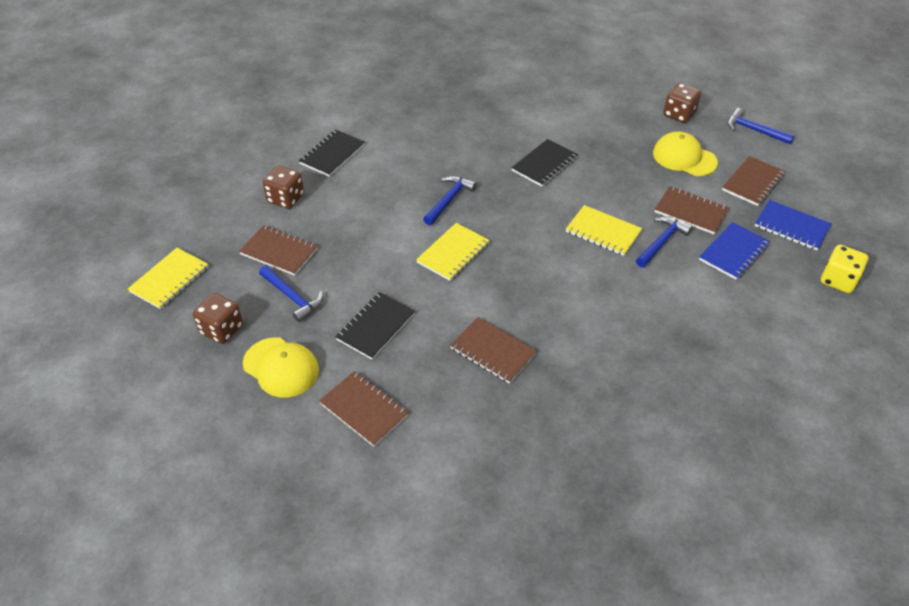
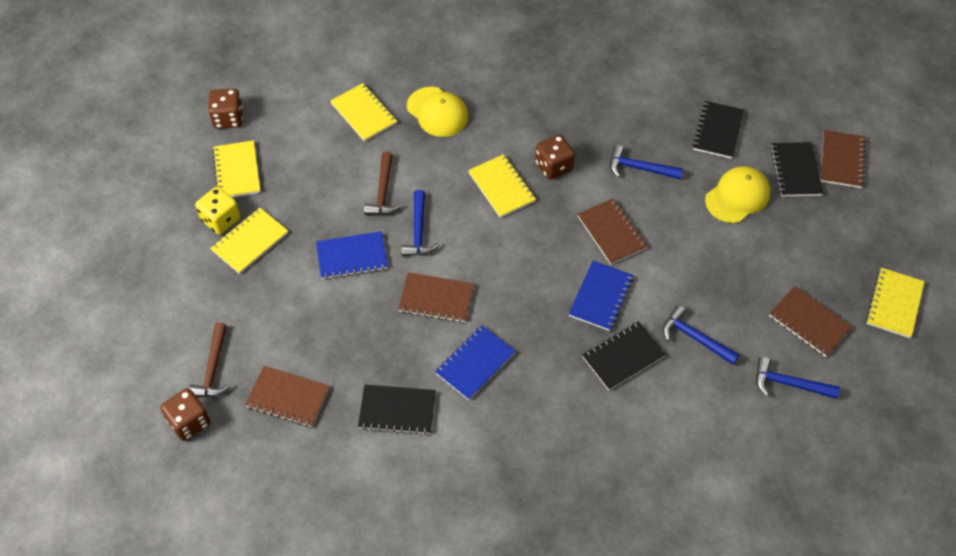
black notebook: [299,129,365,177] [335,292,415,360] [512,139,578,187] = 3 -> [358,385,436,435] [582,321,666,390] [692,101,744,159] [770,142,823,196] = 4
blue notebook: [699,222,770,280] [755,200,832,250] = 2 -> [316,231,388,279] [435,325,516,400] [569,261,633,331] = 3
brown hammer: none = 0 -> [189,322,231,397] [364,152,402,215] = 2
yellow notebook: [128,248,209,309] [416,223,490,281] [566,205,642,256] = 3 -> [210,208,288,274] [212,140,261,197] [330,83,397,142] [468,154,536,218] [866,268,925,338] = 5

